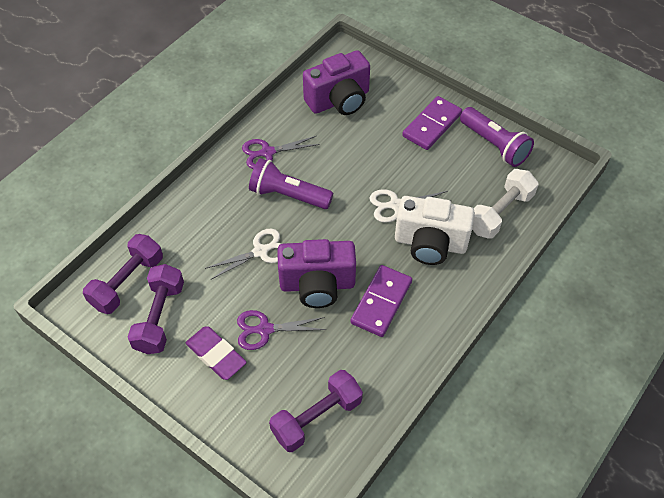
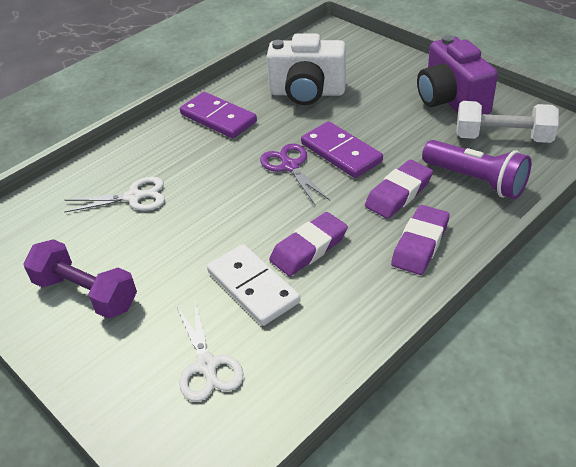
purple camera: [277,239,356,308] [303,50,370,115] = 2 -> [417,35,498,114] = 1
purple dumbbell: [83,234,163,314] [128,264,184,354] [269,370,363,452] = 3 -> [23,239,137,319] = 1
purple eraser: [185,326,247,380] = 1 -> [269,212,348,276] [365,160,433,219] [391,205,450,275] = 3
purple flashlight: [249,158,333,209] [460,107,534,167] = 2 -> [422,140,531,199] = 1
purple scissors: [237,310,326,350] [242,136,320,169] = 2 -> [260,143,330,204] = 1
white domino: none = 0 -> [207,244,300,326] = 1

